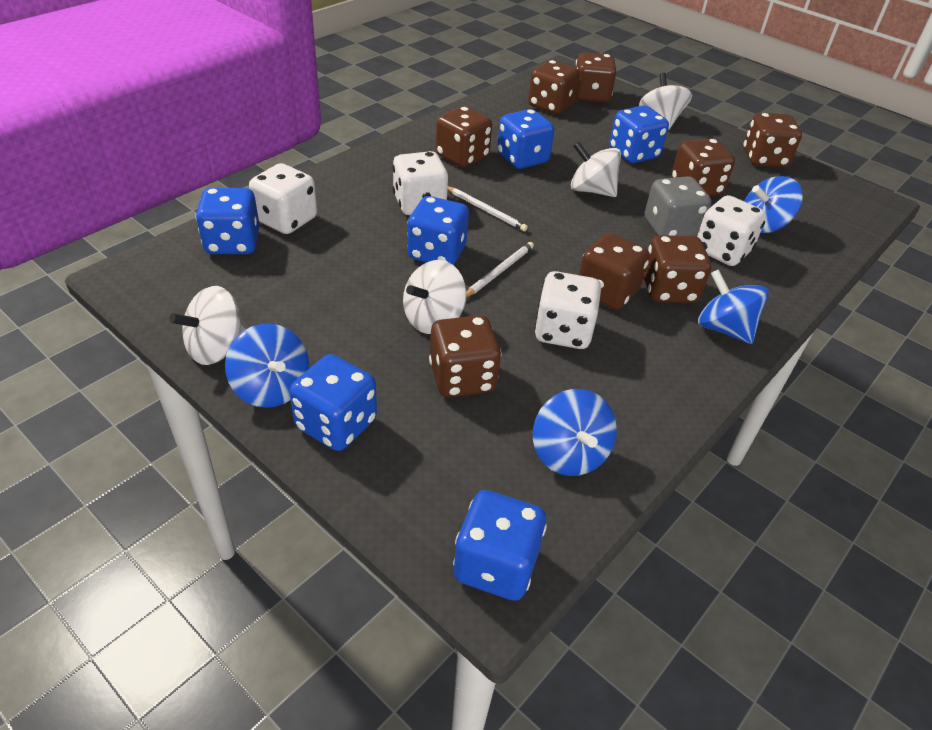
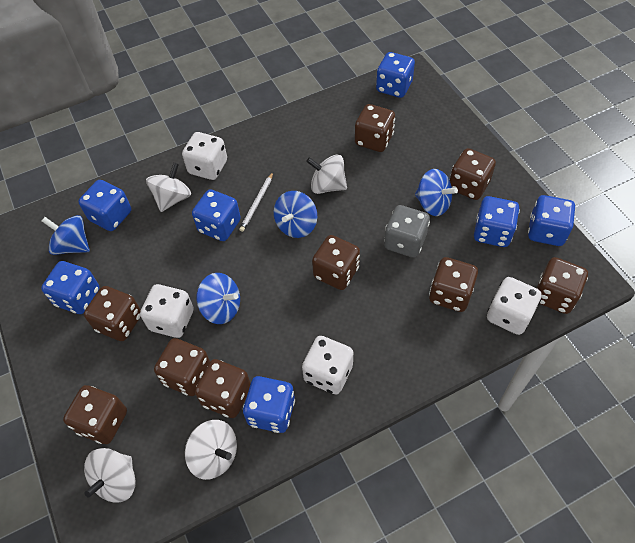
blue dice: [196,188,260,254] [289,354,377,451] [407,196,469,265] [453,490,547,601] [497,109,554,169] [610,105,669,163] = 6 -> [41,261,99,314] [78,180,131,231] [192,190,241,241] [243,376,295,433] [376,52,415,98] [474,196,520,247] [528,195,576,246] = 7
brown dice: [429,315,501,398] [436,106,492,168] [528,60,580,114] [575,52,616,103] [579,233,650,310] [644,235,711,303] [672,138,735,196] [743,113,802,168] = 8 -> [63,385,127,444] [84,286,141,341] [154,338,210,396] [195,359,251,418] [312,235,360,290] [355,104,395,152] [429,257,478,312] [450,148,496,200] [537,257,588,314] = 9
white pencil: [448,186,528,231] [466,242,534,297] = 2 -> [239,172,273,232] = 1

